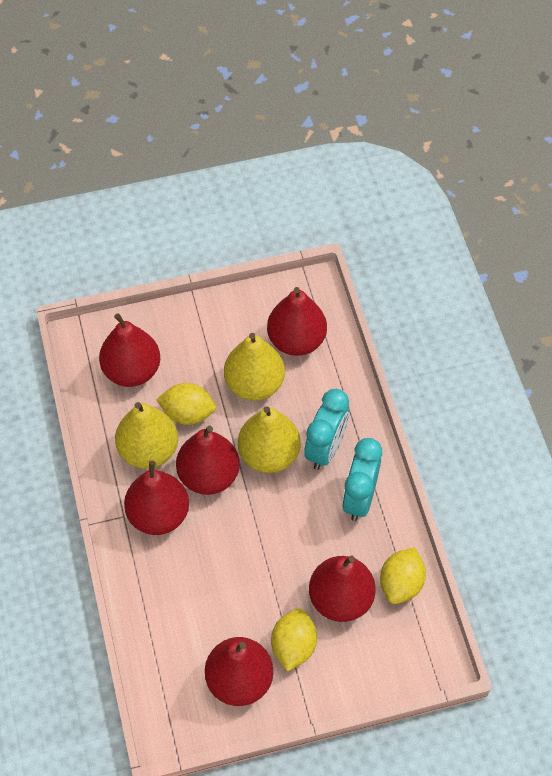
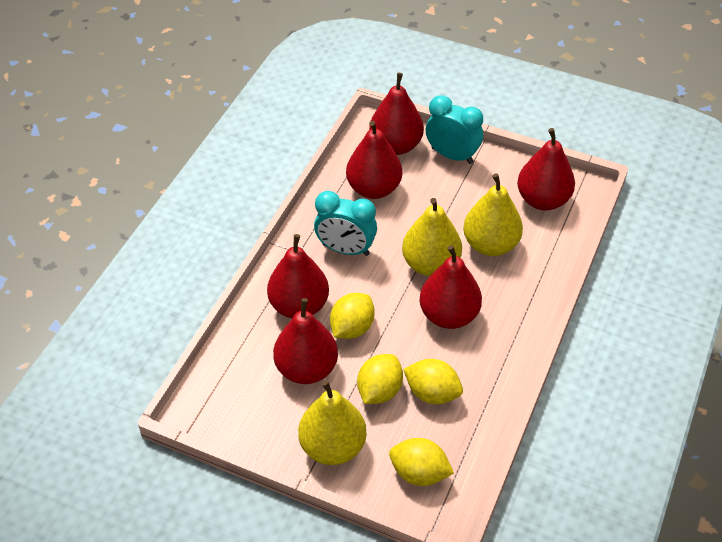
yellow lemon: [156,383,216,425] [271,608,317,672] [380,547,426,604] = 3 -> [330,293,375,339] [357,354,403,404] [389,438,454,486] [403,359,463,404] = 4

